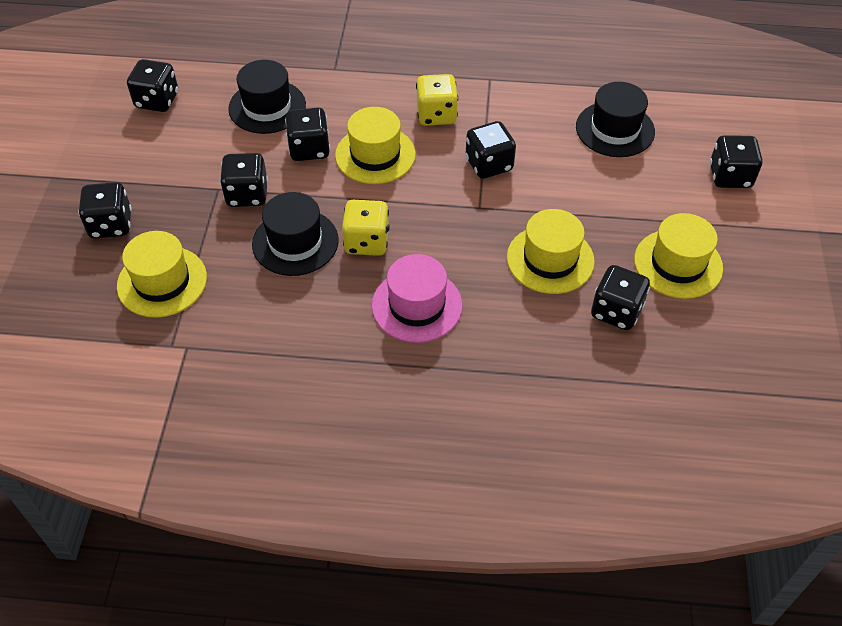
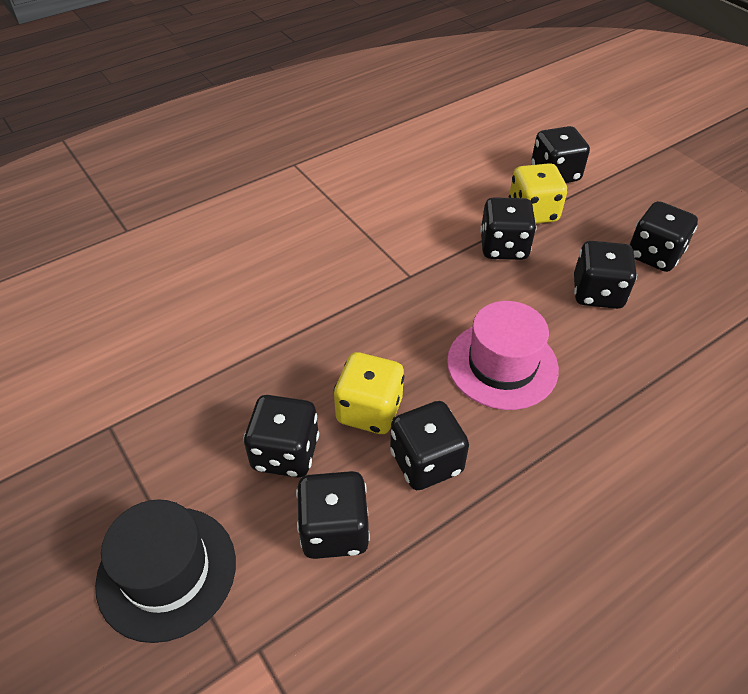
black hat: [228,60,306,134] [252,192,339,276] [576,82,655,157] = 3 -> [95,499,236,643] = 1
yellow hat: [117,231,207,318] [335,107,416,184] [507,209,595,294] [634,213,723,299] = 4 -> none = 0

